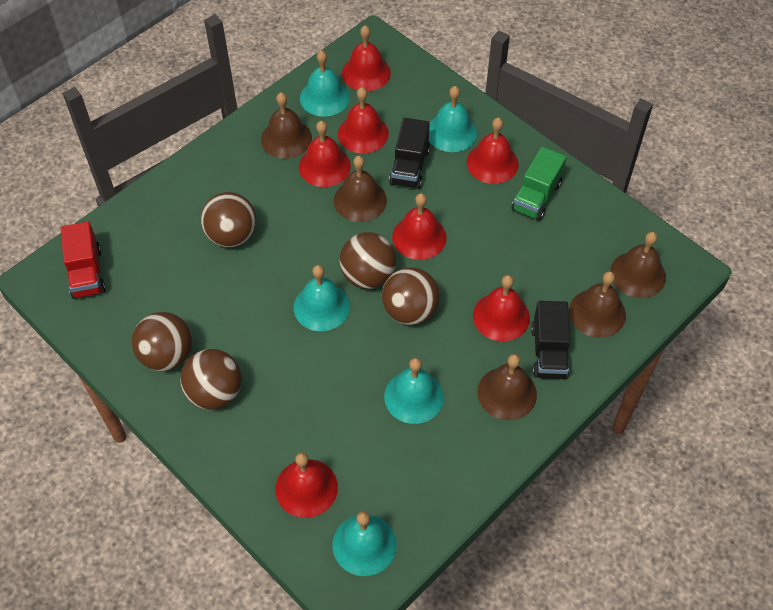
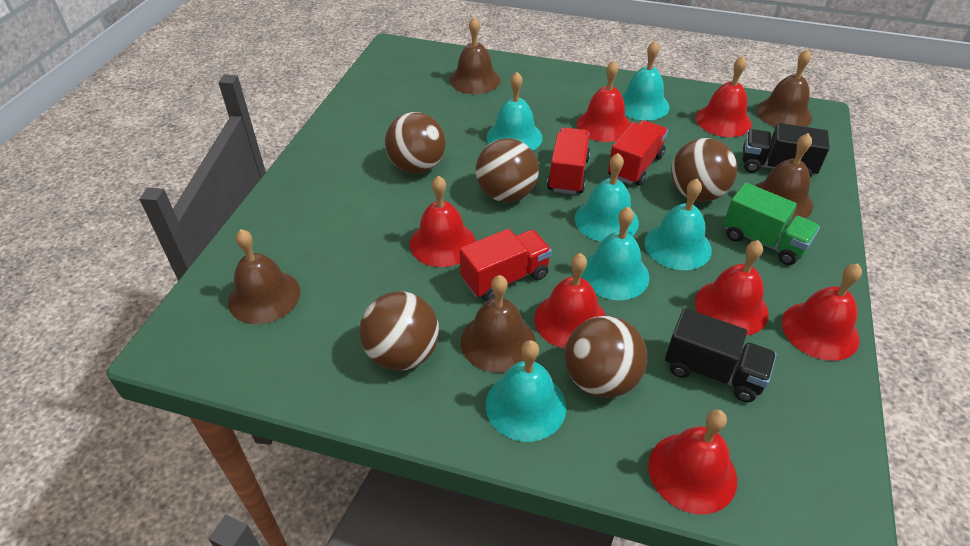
red truck: [60,222,106,299] = 1 -> [459,229,552,301] [547,127,590,195] [608,120,668,186] = 3
turquoise bell: [294,265,350,331] [300,50,350,117] [332,511,397,576] [384,358,444,424] [429,86,477,152] = 5 -> [486,72,543,151] [486,340,566,442] [575,153,639,242] [581,207,649,300] [621,41,670,121] [644,179,712,270] = 6

